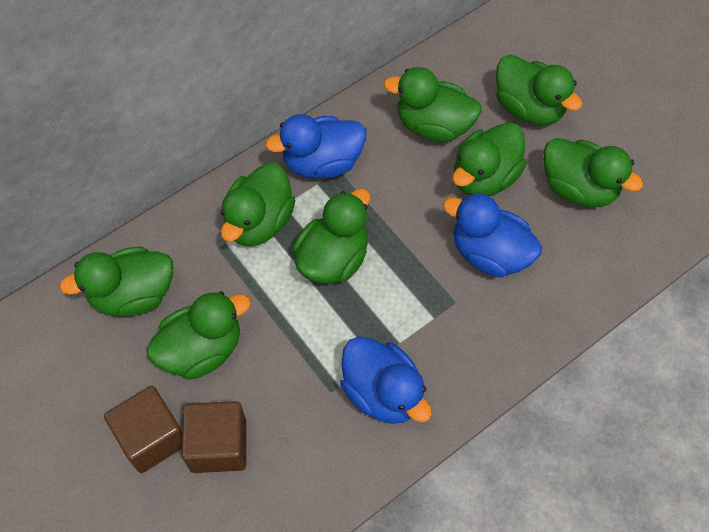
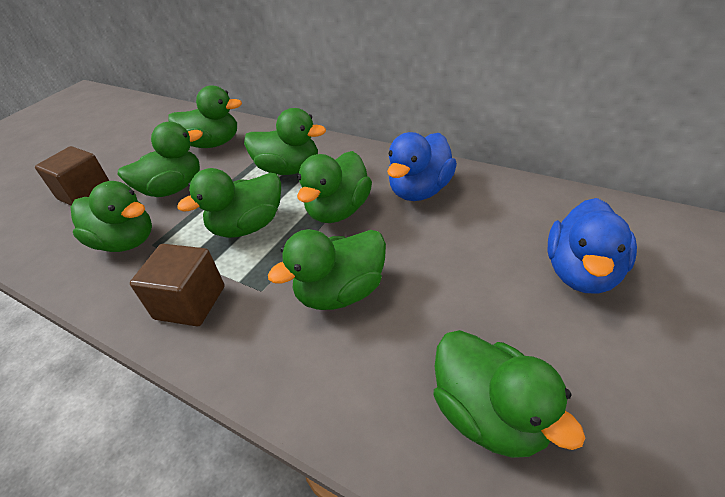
blue duck: [265,114,366,179] [340,336,432,424] [443,193,542,278] = 3 -> [387,132,457,201] [548,198,637,293] = 2

